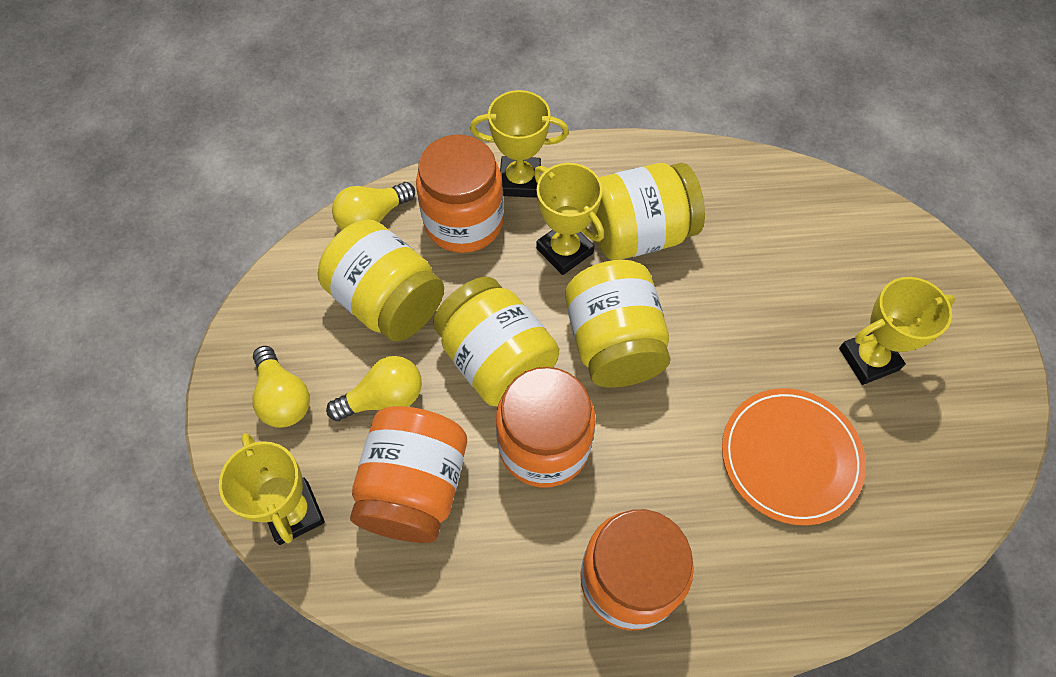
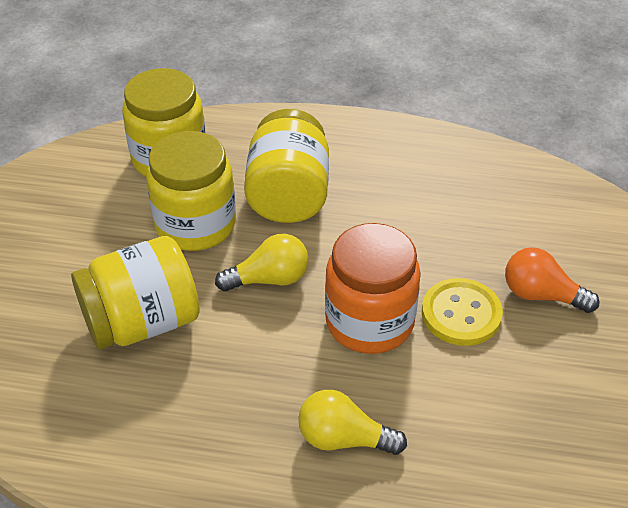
orange jar: [350,406,467,543] [416,135,504,253] [496,367,596,488] [580,509,694,630] = 4 -> [325,223,421,354] = 1
orange light bulb: none = 0 -> [505,247,599,313] = 1
orange plate: [722,388,866,526] = 1 -> none = 0
yellow button: none = 0 -> [422,278,503,346] = 1
yellow light bulb: [252,346,310,428] [326,356,422,421] [332,182,415,230] = 3 -> [215,234,309,291] [298,390,407,455] = 2
yellow trophy: [219,433,325,545] [470,90,569,198] [534,163,604,275] [839,277,955,385] = 4 -> none = 0

